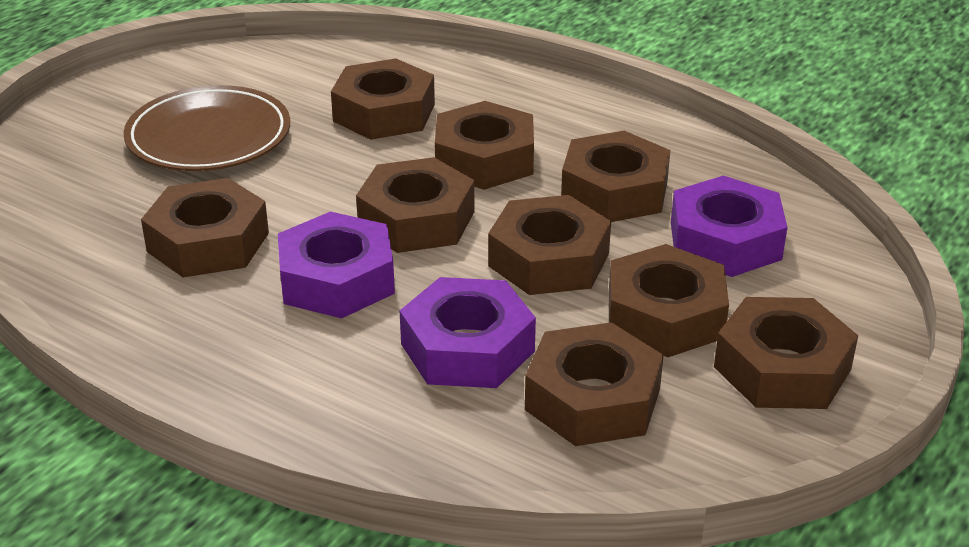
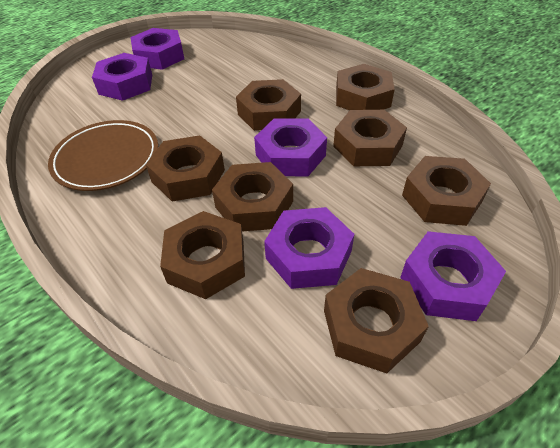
brown nut: [141,178,269,278] [331,59,435,140] [356,157,474,253] [435,101,534,190] [488,195,611,295] [525,322,663,446] [561,131,670,222] [608,244,729,357] [714,297,858,409] = 9 -> [146,135,225,202] [160,211,245,299] [212,162,293,231] [236,79,301,131] [324,268,429,373] [333,110,407,166] [336,64,395,110] [402,156,491,226] = 8
purple nut: [278,212,395,318] [399,277,536,388] [671,176,787,277] = 3 -> [92,53,152,101] [131,28,184,70] [254,118,327,177] [264,207,354,289] [400,231,506,321] = 5

